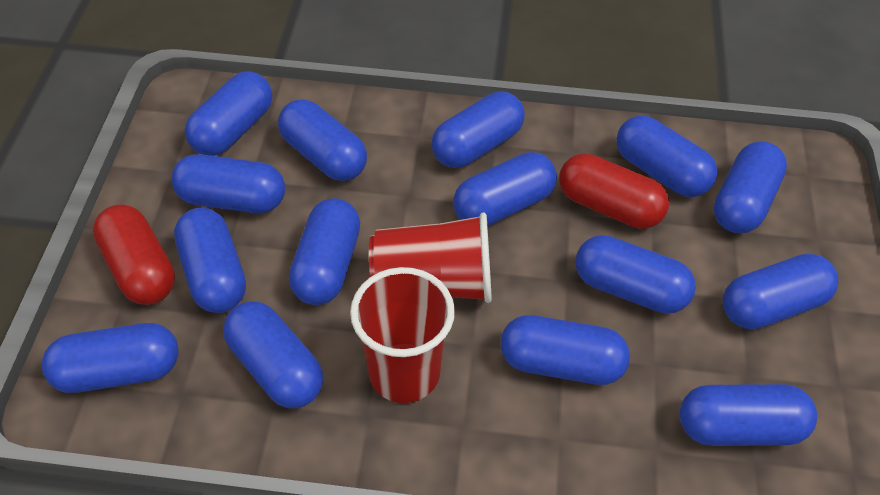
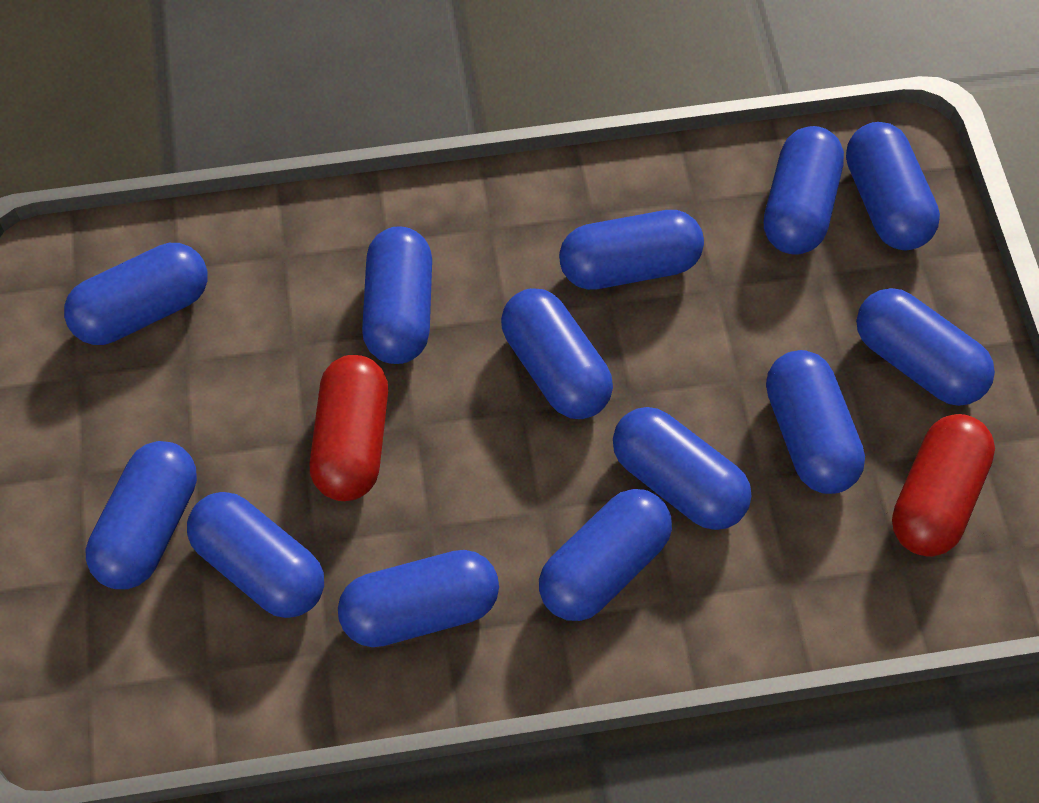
blue capsule: [42,323,179,393] [171,154,285,213] [174,208,246,313] [185,71,272,156] [223,301,323,408] [278,99,367,181] [289,198,360,305] [431,91,524,168] [453,152,557,226] [501,315,630,385] [575,235,696,314] [616,115,718,197] [679,384,817,446] [713,141,787,233] [723,253,838,330] = 15 -> [64,243,208,345] [86,441,197,589] [187,492,324,618] [338,550,499,647] [362,226,432,364] [501,288,613,419] [539,489,672,621] [559,210,704,290] [613,407,752,530] [764,126,844,255] [766,350,865,494] [846,122,940,250] [856,288,995,406] = 13
red cup: [350,267,455,403] [369,212,492,303] = 2 -> none = 0

